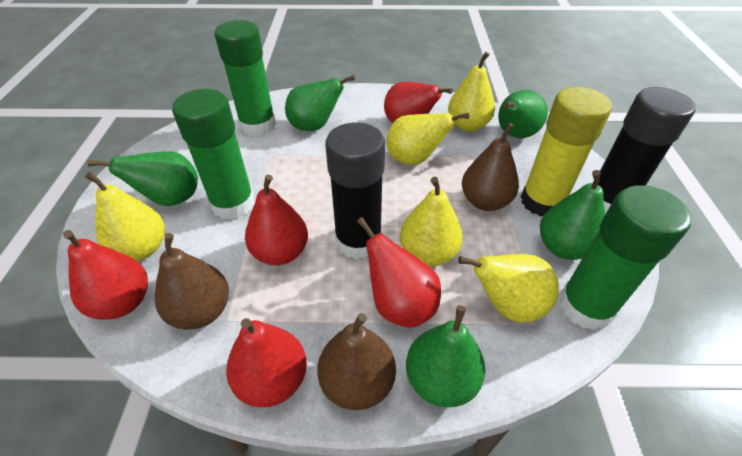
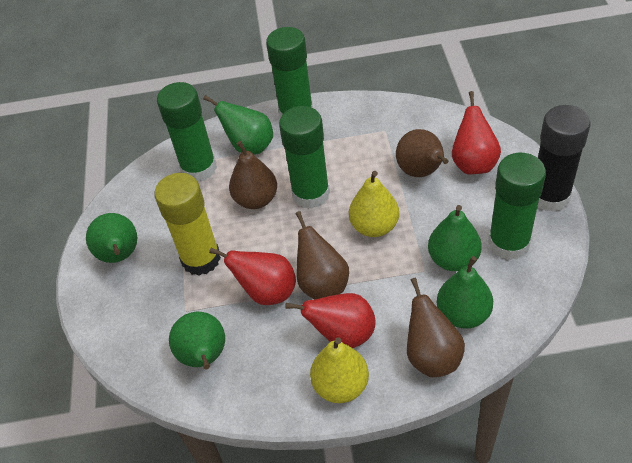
black glue stick: [325,122,385,259] [598,87,695,214] = 2 -> [537,105,590,212] = 1
brown pear: [155,233,229,330] [317,313,396,410] [462,123,519,211] = 3 -> [229,141,277,209] [295,211,349,299] [396,129,448,177] [407,278,465,377] = 4
green glue stick: [172,89,255,220] [215,20,276,136] [559,185,691,330] = 3 -> [157,82,217,181] [266,27,313,118] [279,106,330,209] [488,153,546,260] = 4
red pear: [63,230,148,320] [226,318,307,407] [245,174,308,265] [357,217,441,328] [384,82,453,123] = 5 -> [209,248,296,305] [285,293,376,348] [452,91,501,174] = 3
yellow pear: [85,172,165,261] [386,113,469,165] [400,177,463,266] [448,52,495,132] [458,254,559,323] = 5 -> [310,337,369,403] [349,171,399,237] = 2

